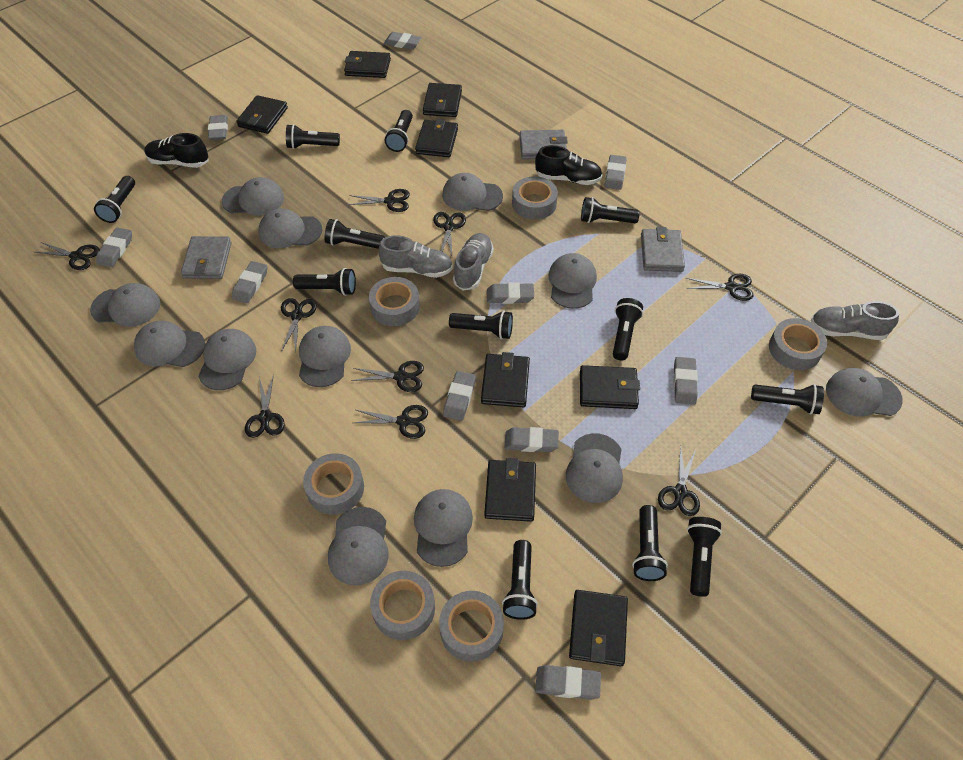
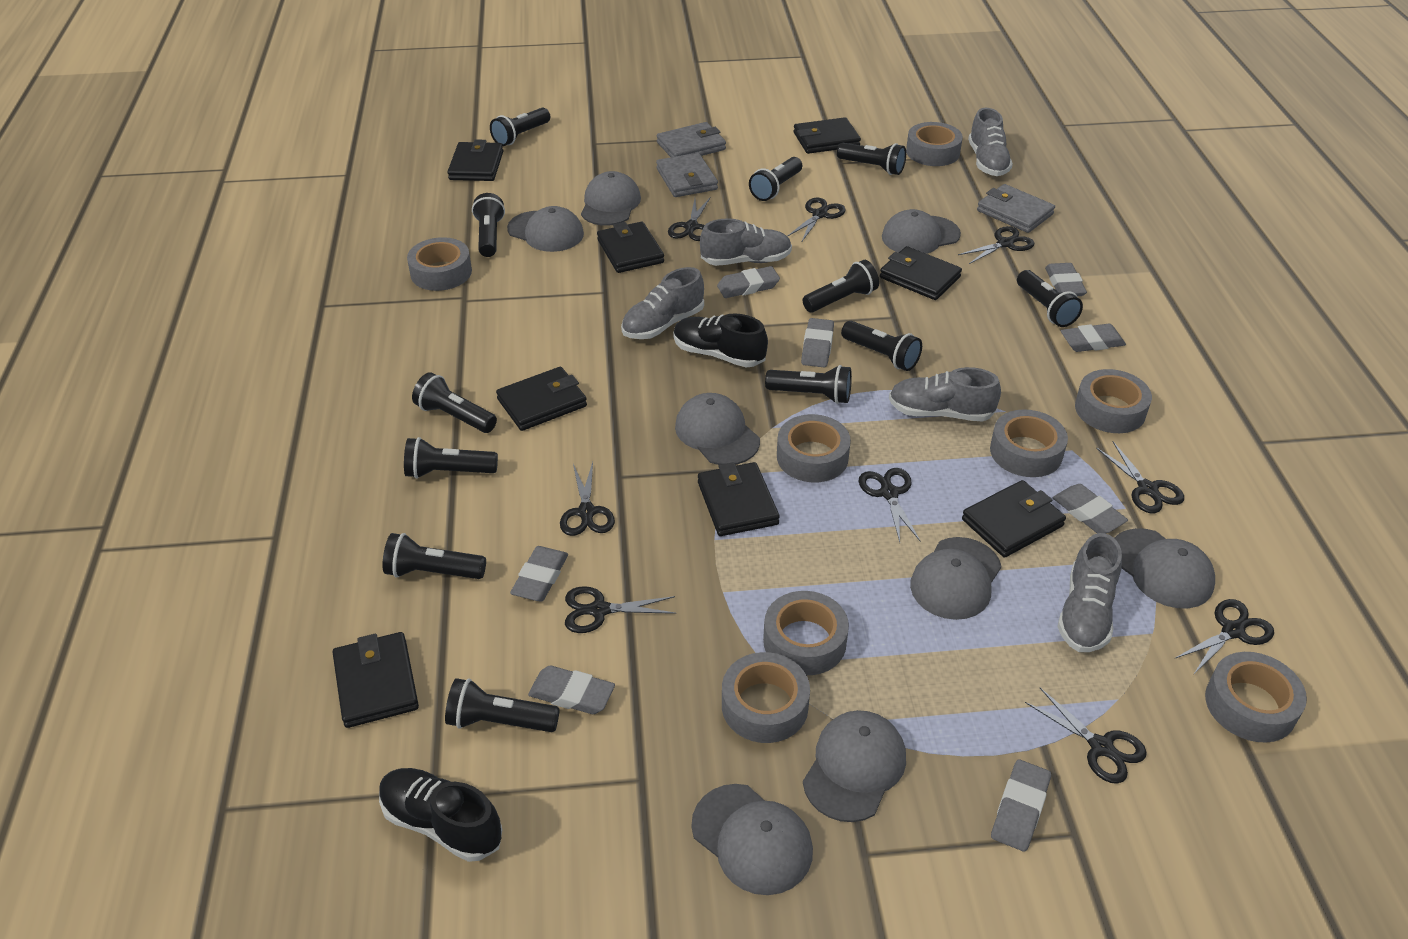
grey cap: [90,283,160,327] [134,321,205,367] [198,329,256,390] [222,177,284,216] [258,208,322,248] [299,326,351,387] [328,507,389,586] [414,489,473,567] [442,173,503,211] [548,253,597,309] [566,433,623,503] [826,368,903,416] = 12 -> [507,206,584,252] [581,171,641,226] [675,393,760,465] [692,784,813,895] [803,710,906,822] [882,209,961,254] [910,537,1002,620] [1114,528,1215,608] = 8
grey eraser: [96,227,132,267] [208,115,228,140] [232,261,267,303] [384,32,422,49] [443,371,476,421] [487,283,534,304] [504,427,559,452] [535,665,601,700] [605,155,627,190] [674,357,698,405] = 10 -> [510,546,568,601] [528,666,615,714] [717,266,780,298] [801,318,834,368] [991,760,1051,852] [1045,263,1087,296] [1053,484,1128,533] [1061,324,1126,352] = 8
grey shoe: [378,236,453,278] [453,233,494,291] [810,301,899,340] = 3 -> [621,267,704,339] [700,218,792,266] [889,367,1001,422] [968,108,1013,176] [1057,533,1122,652] = 5
grey tape: [303,453,364,514] [369,277,420,326] [370,571,435,640] [439,591,504,662] [512,176,558,220] [769,318,827,370] = 6 -> [407,237,472,291] [722,652,810,743] [763,591,849,675] [777,414,851,482] [906,122,963,166] [990,409,1068,477] [1075,369,1152,433] [1205,652,1307,743] = 8

